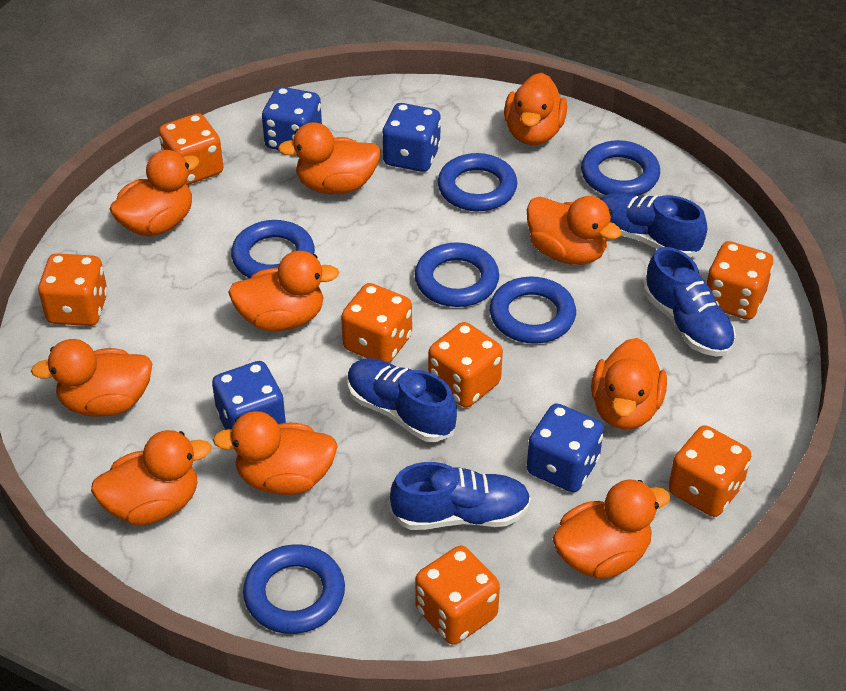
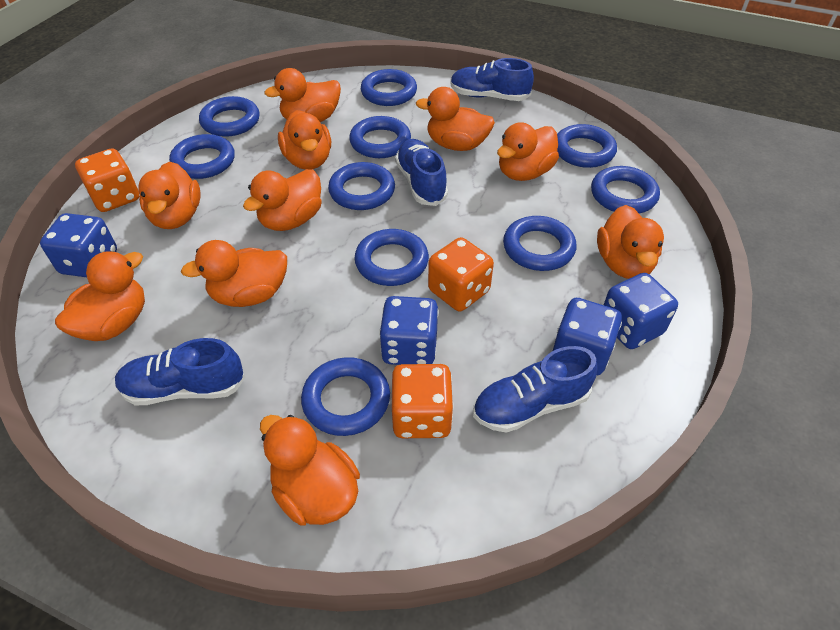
blue ring: [231,220,315,278] [243,544,345,634] [415,242,499,307] [438,153,517,211] [490,277,576,344] [581,140,660,196] = 6 -> [169,134,235,179] [199,96,260,137] [301,357,390,436] [328,162,395,210] [349,116,411,158] [355,229,429,286] [361,69,417,106] [503,216,577,271] [557,124,617,168] [591,166,660,213] = 10
orange dice: [38,254,108,326] [159,113,223,185] [341,283,412,363] [415,546,500,645] [428,322,503,408] [668,425,751,517] [707,241,773,320] = 7 -> [75,149,139,212] [391,364,454,438] [428,237,494,311] = 3

